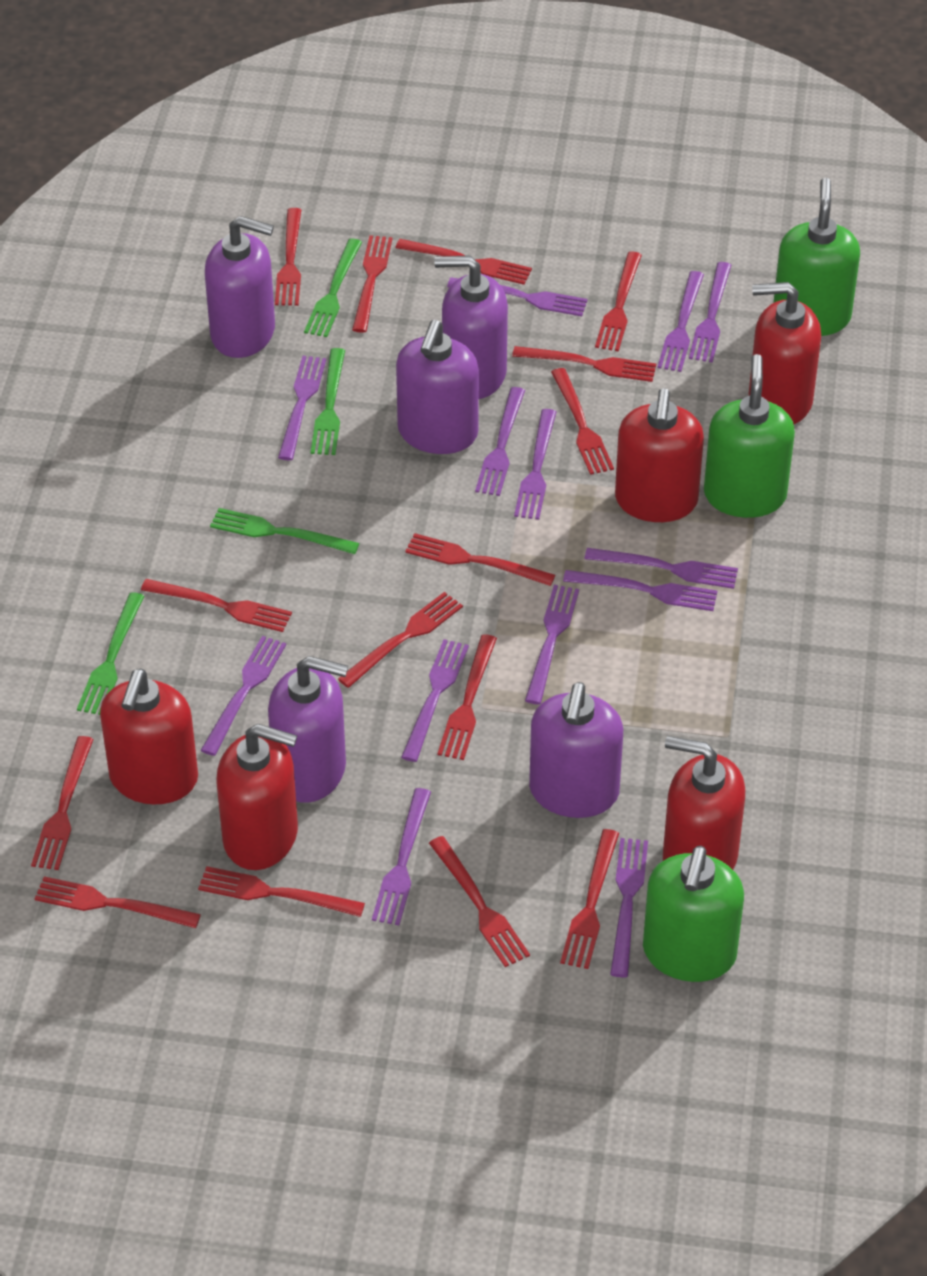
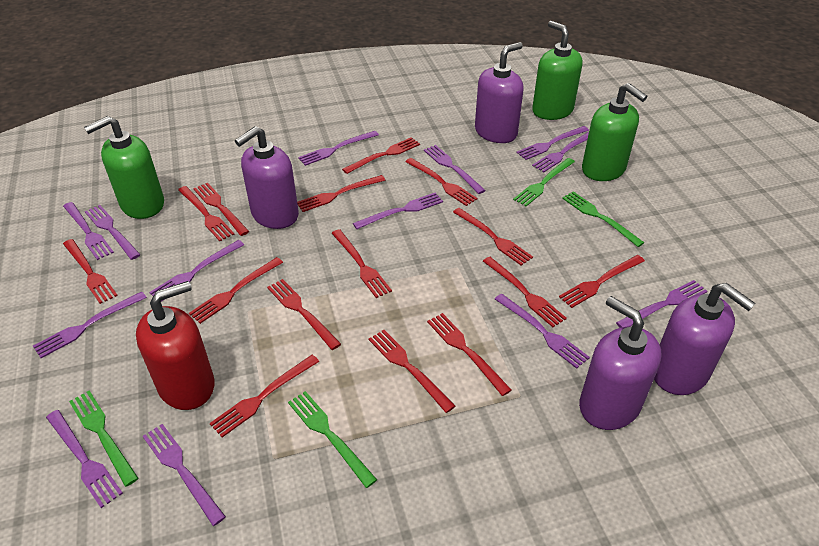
purple soap dispenser: [205,216,275,358] [268,656,348,803] [396,320,479,454] [434,255,508,399] [529,682,623,818] = 5 -> [235,126,299,229] [475,42,524,143] [579,296,661,430] [654,283,756,395] = 4
red soap dispenser: [100,669,198,804] [216,724,298,870] [615,388,704,522] [663,736,745,870] [749,282,821,424] = 5 -> [136,281,215,410] = 1

